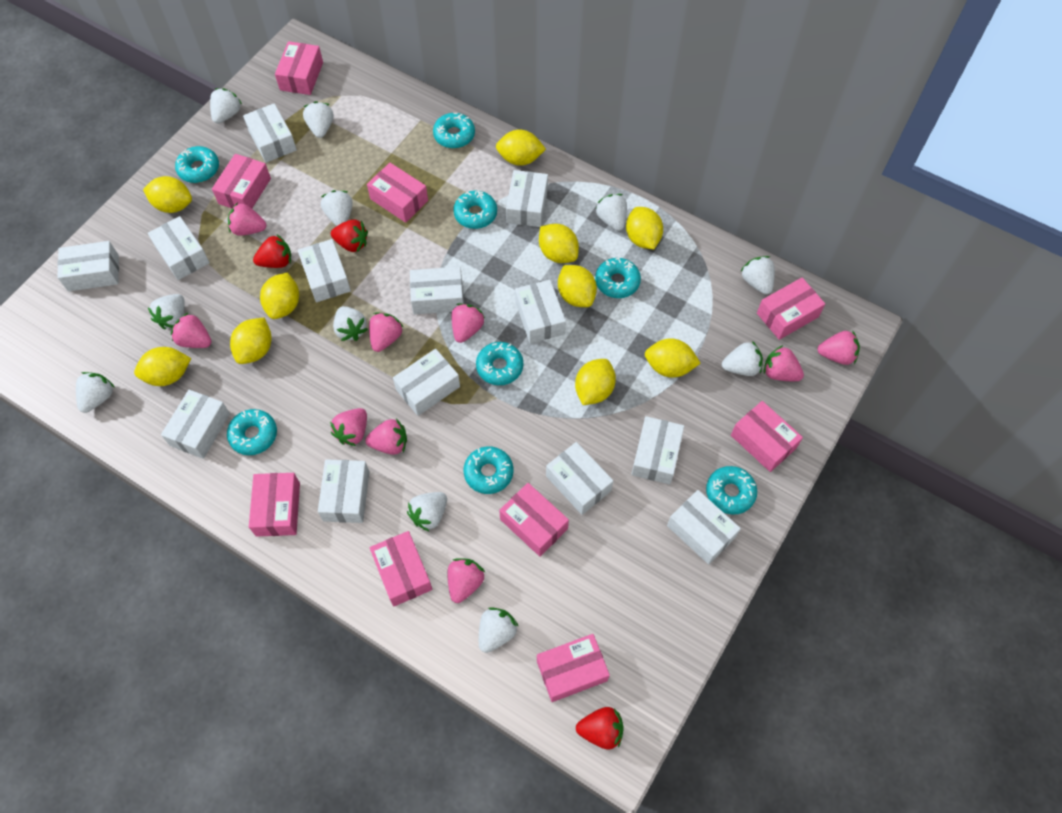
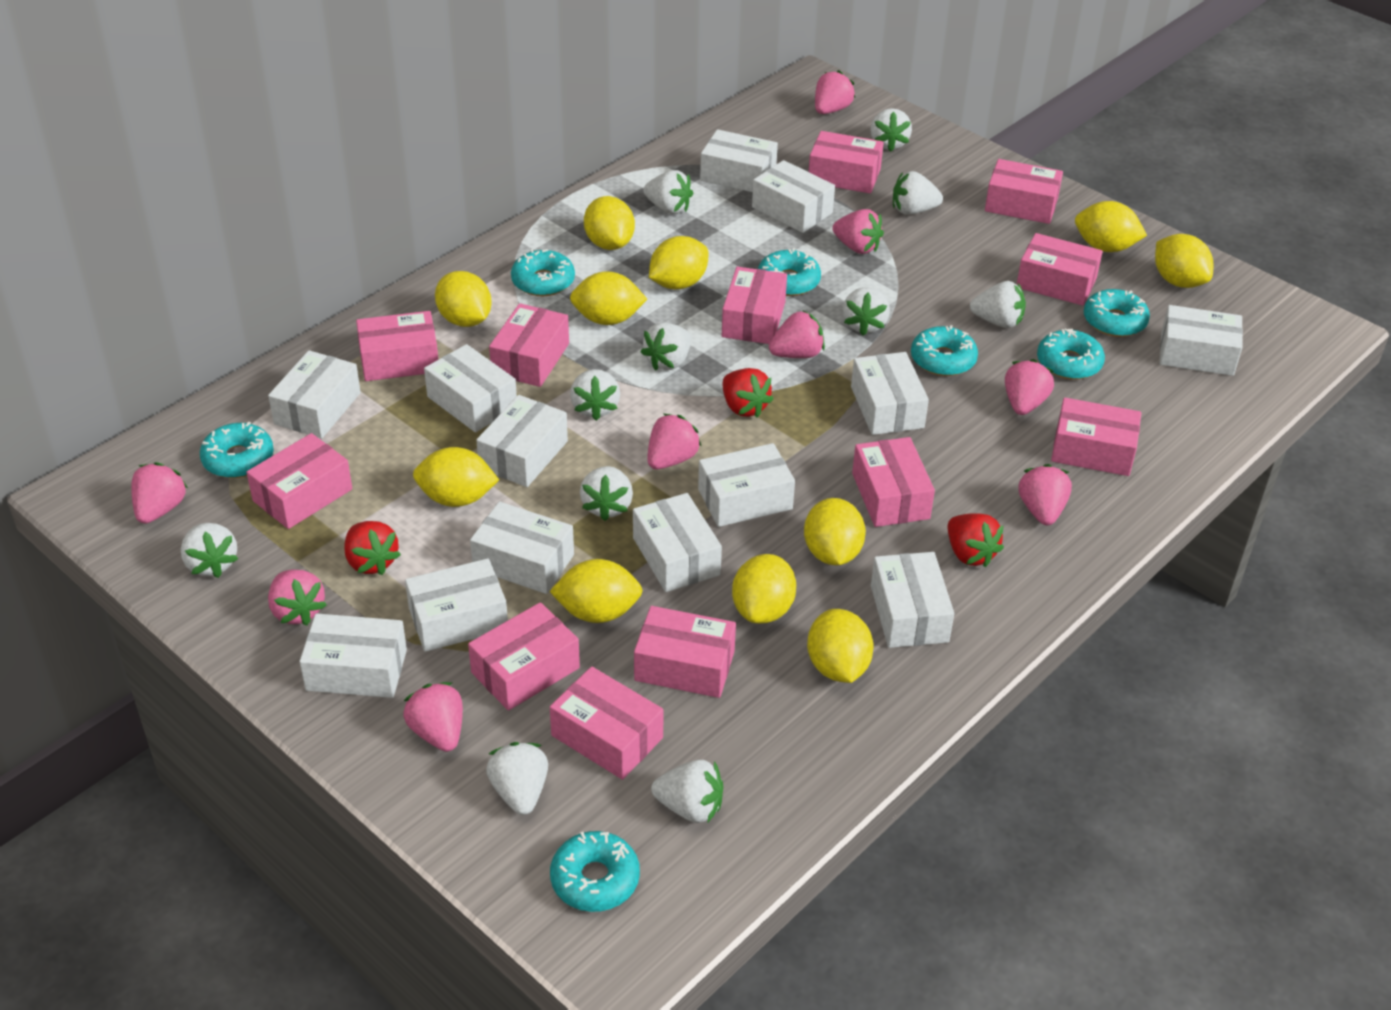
pink box: [212,154,271,208] [249,473,300,537] [275,41,323,95] [367,163,428,223] [370,531,432,606] [499,483,569,556] [537,634,610,702] [731,401,803,472] [757,277,825,340] = 9 -> [246,433,352,529] [356,311,438,381] [468,602,580,711] [489,303,569,387] [550,667,664,780] [634,606,736,698] [722,267,787,344] [809,131,884,193] [852,437,935,527] [985,159,1063,224] [1017,233,1103,306] [1051,398,1141,476] = 12
turquoise donut: [175,146,219,183] [227,409,277,455] [433,113,475,148] [453,191,497,229] [463,446,513,494] [476,342,523,385] [595,258,641,298] [706,466,757,515] = 8 -> [200,422,274,478] [511,249,575,296] [550,831,640,912] [758,248,821,296] [911,325,978,376] [1037,328,1105,380] [1084,289,1150,337] = 7
yellow lemon: [134,347,191,386] [143,176,192,213] [230,318,271,364] [260,272,299,319] [496,130,546,166] [539,224,579,263] [558,265,597,307] [575,359,616,405] [626,207,663,249] [645,338,701,378] = 10 -> [413,447,499,507] [435,271,492,327] [549,559,643,623] [570,271,647,325] [584,196,635,250] [649,236,708,290] [732,554,796,624] [804,498,866,565] [807,609,874,683] [1075,201,1147,252] [1155,234,1213,288] = 11

